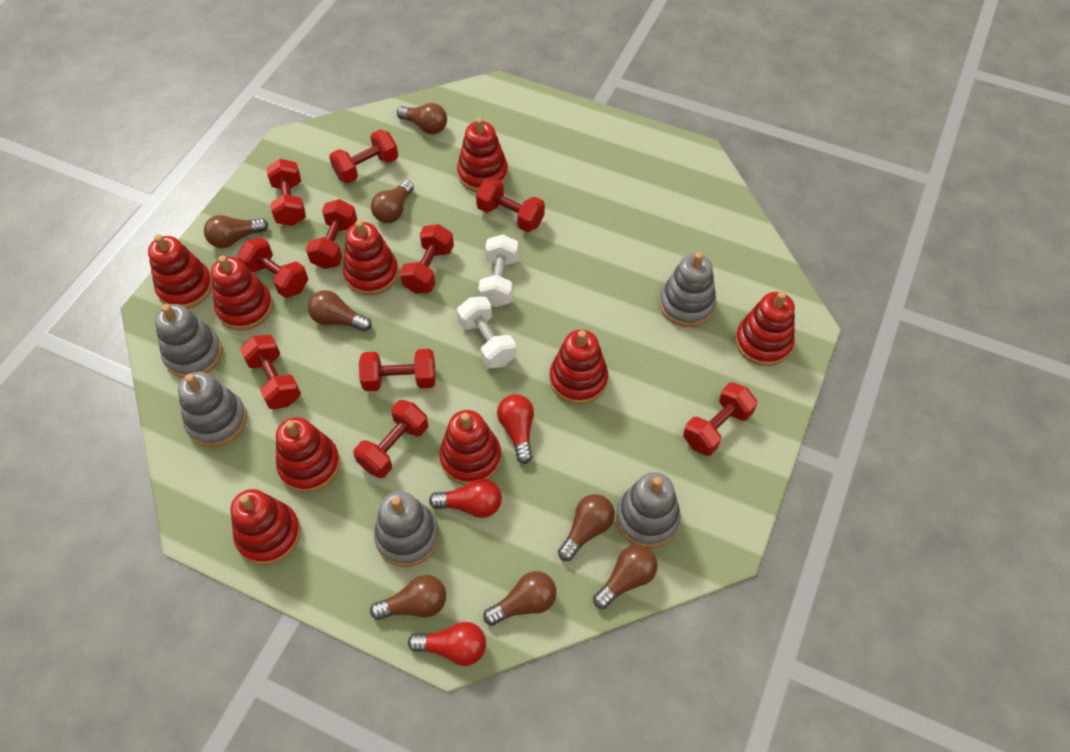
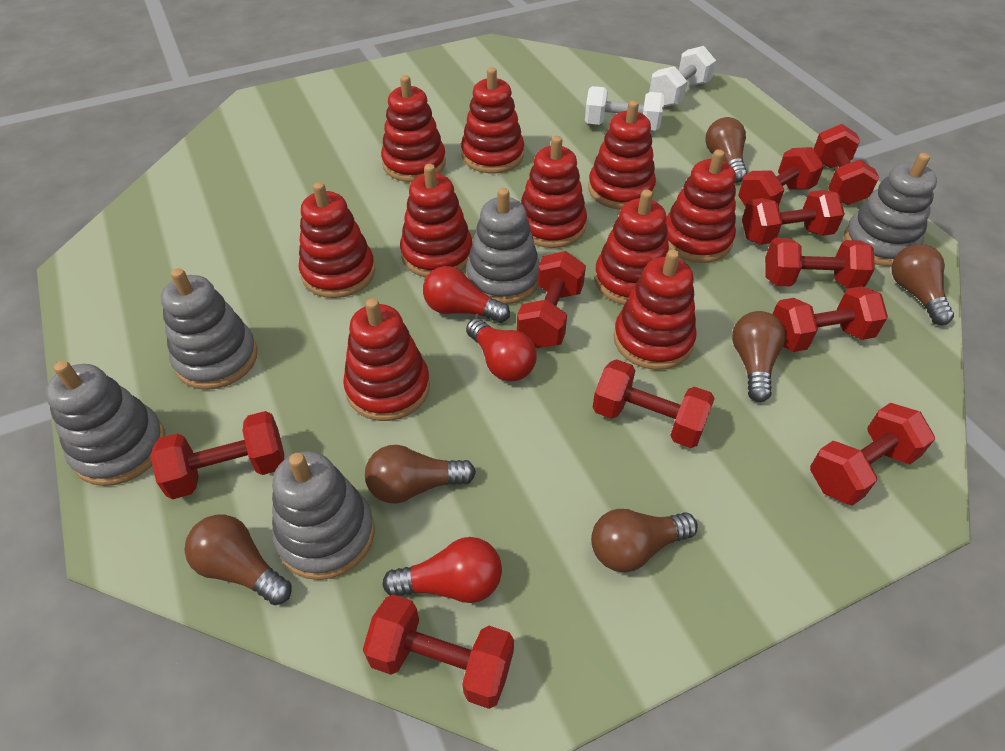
brown light bulb: [204,215,268,248] [308,290,372,331] [370,575,446,620] [371,180,414,223] [397,103,447,134] [483,571,557,626] [558,494,615,561] [593,545,658,609] = 8 -> [184,515,292,605] [365,445,476,503] [591,509,698,573] [705,117,747,182] [732,311,786,402] [892,244,954,325] = 6
red stacking toy: [148,234,212,309] [211,255,273,331] [230,489,301,565] [276,417,340,493] [343,220,399,296] [439,410,501,485] [457,117,508,192] [550,329,608,404] [735,292,795,366] = 9 -> [299,182,375,298] [343,298,430,421] [381,75,446,182] [400,164,473,277] [461,67,524,173] [521,136,587,248] [588,101,656,210] [594,190,669,305] [613,249,697,370] [666,149,736,263] = 10

